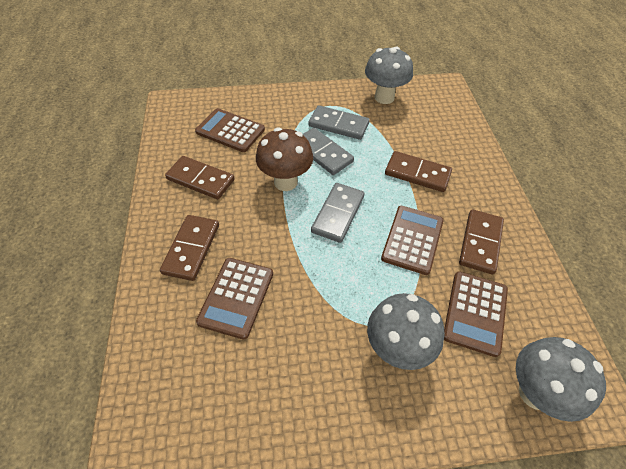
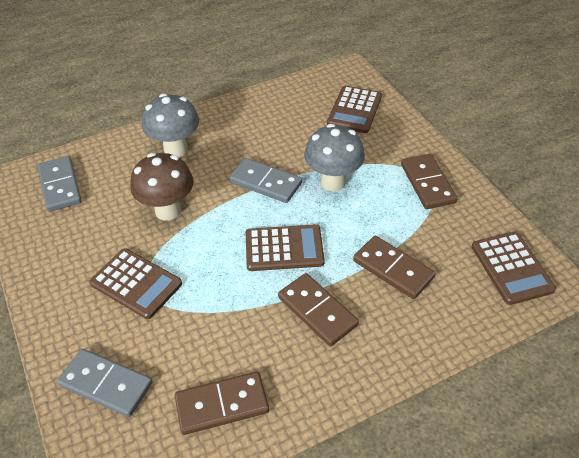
grey mushroom: [365,47,413,104] [367,293,445,370] [516,337,606,422] = 3 -> [142,94,199,157] [304,124,365,191] = 2

